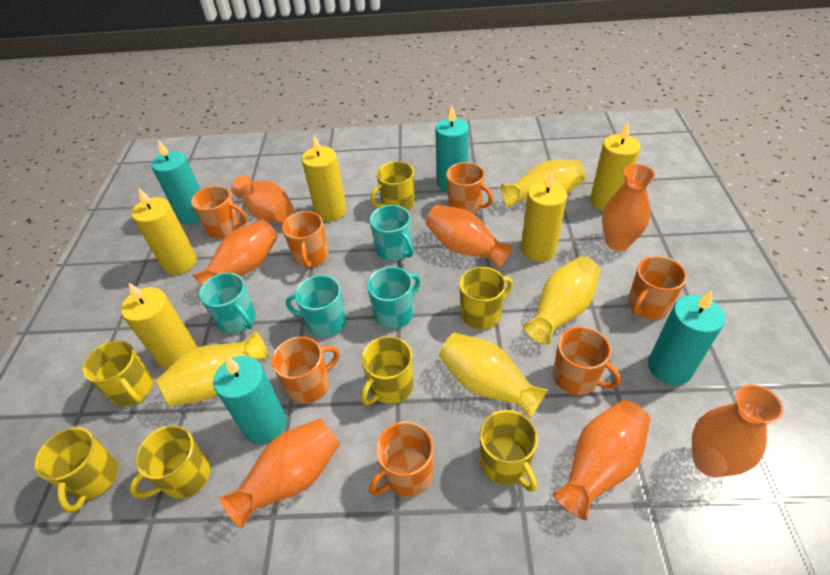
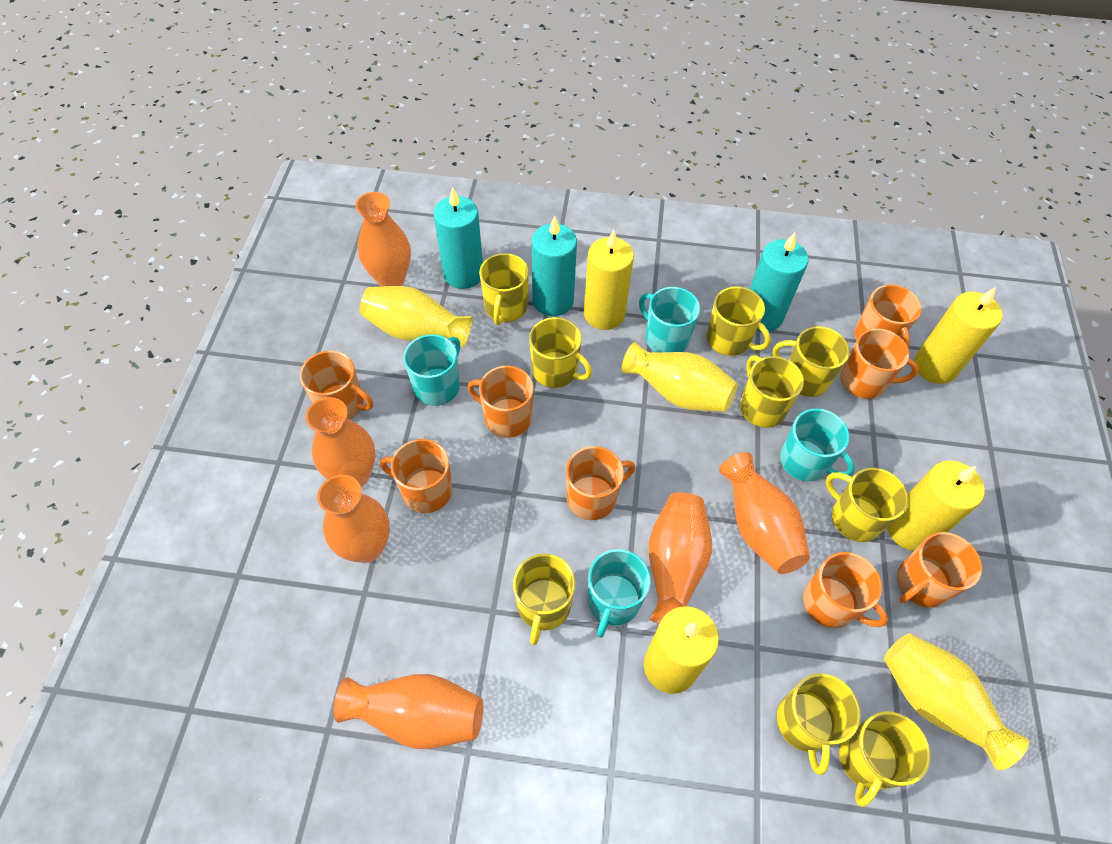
orange mug: [191,186,247,239] [272,336,339,404] [282,211,329,269] [369,421,434,497] [446,162,493,214] [553,326,621,395] [628,256,687,319] = 7 -> [300,350,373,420] [380,439,452,513] [467,366,534,438] [566,446,635,520] [803,552,888,628] [840,328,918,399] [854,284,922,348] [897,532,982,608] = 8
orange vase: [193,219,278,286] [220,418,340,528] [231,175,294,222] [426,205,512,268] [553,400,650,520] [602,164,655,251] [692,384,784,477] = 7 -> [306,397,376,487] [317,475,390,563] [333,674,483,749] [355,192,411,287] [649,493,712,624] [719,452,810,574] = 6
turquoise candle: [151,140,201,224] [213,356,287,444] [435,106,469,191] [648,291,725,385] = 4 -> [433,187,483,289] [532,216,577,316] [750,233,808,331] = 3
yellow candle: [121,283,197,370] [132,189,197,275] [302,136,347,221] [521,171,567,262] [590,122,640,211] = 5 -> [584,230,634,330] [644,606,719,694] [887,460,985,551] [914,287,1003,384] = 4
yellow mug: [35,427,119,513] [82,341,153,407] [129,425,211,499] [361,336,413,405] [370,161,415,211] [459,267,513,329] [480,410,538,492] = 7 -> [479,253,529,325] [513,554,576,645] [529,317,592,388] [707,286,771,356] [740,355,804,428] [772,326,850,397] [777,674,861,775] [826,468,908,542] [839,711,930,807] = 9
yellow vase: [155,331,269,407] [439,333,548,418] [501,160,586,208] [524,256,600,345] = 4 -> [360,286,473,348] [622,342,738,412] [884,633,1029,770] = 3

